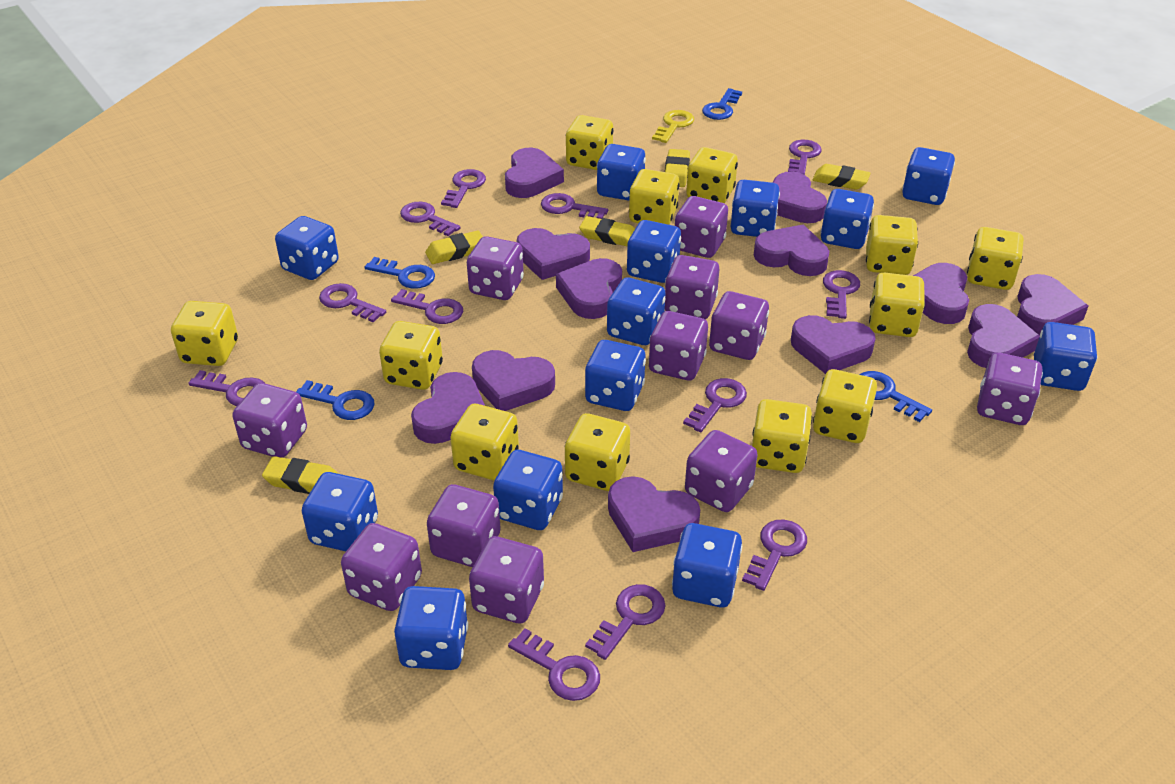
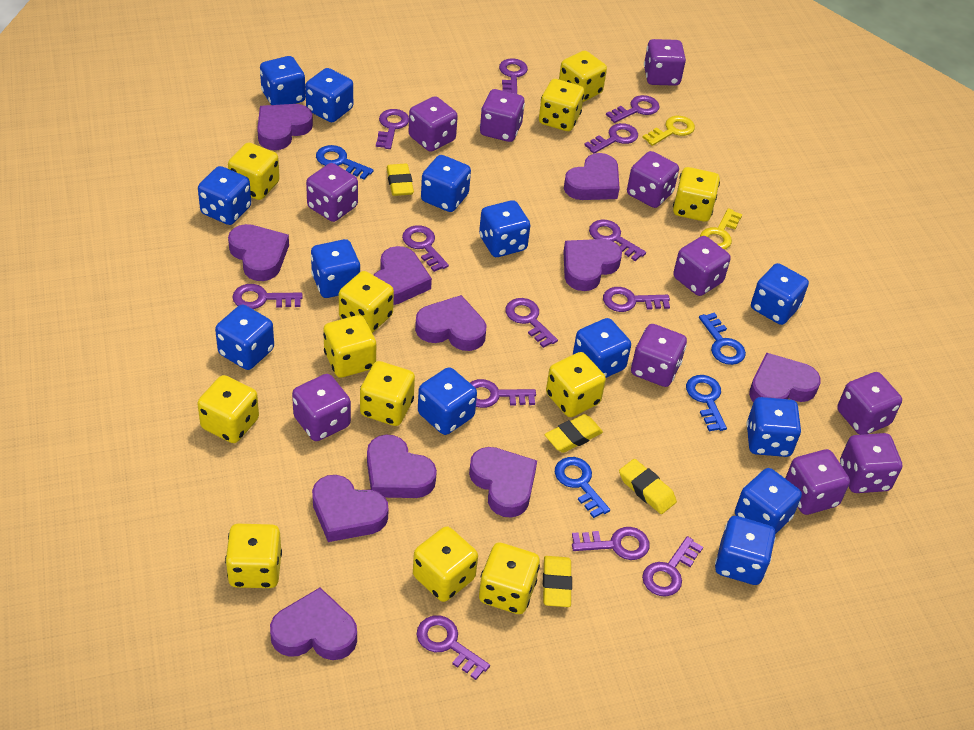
purple heart: [411,372,485,444] [472,350,555,411] [505,148,564,198] [516,228,590,280] [556,258,622,319] [608,476,700,552] [754,224,829,276] [773,171,827,223] [791,315,875,374] [913,263,969,324] [967,304,1040,368] [1017,274,1088,336] = 12 -> [228,224,289,281] [257,104,313,150] [270,588,357,660] [312,475,388,542] [367,434,437,498] [374,246,432,305] [415,295,486,351] [469,447,537,518] [563,239,622,291] [564,153,620,200] [749,353,821,402] = 11
purple key: [188,370,265,406] [319,283,386,322] [391,289,463,324] [400,201,461,236] [441,169,486,208] [508,628,600,701] [541,193,608,219] [585,584,666,660] [683,378,747,432] [742,519,807,591] [788,140,822,175] [823,270,860,319] = 12 -> [232,284,303,309] [376,109,409,149] [402,225,449,272] [416,615,490,680] [470,379,536,408] [499,58,528,94] [505,298,558,348] [572,527,650,560] [584,123,638,154] [589,219,646,261] [603,287,670,312] [606,95,660,123] [642,536,703,597] = 13
yellow eraser: [262,456,338,494] [425,231,483,264] [579,216,635,246] [665,149,690,187] [812,164,871,190] = 5 -> [386,164,414,196] [543,556,572,607] [545,414,603,453] [619,459,677,514] = 4
yellow key: [652,110,694,143] = 1 -> [642,116,695,146] [700,208,742,250] = 2

